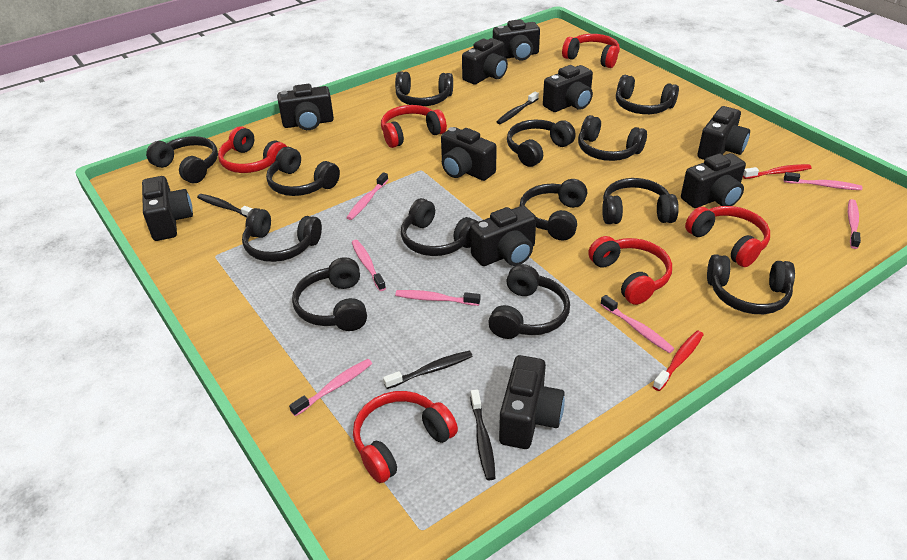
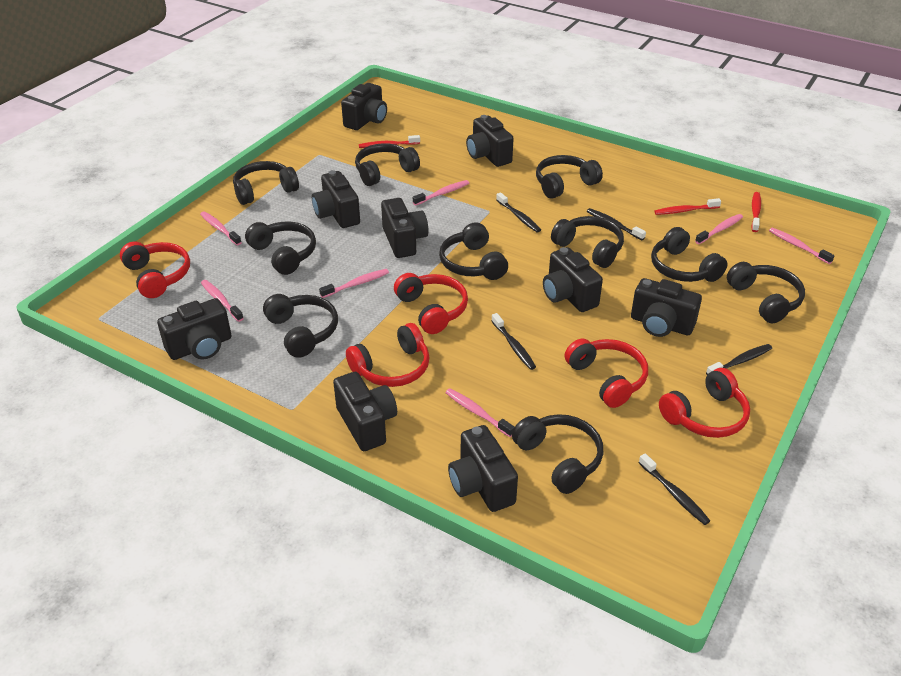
black camera: [142,176,193,241] [277,84,334,130] [441,127,497,181] [462,38,508,85] [470,206,536,266] [493,19,540,60] [499,355,565,449] [543,65,593,112] [681,153,746,208] [697,106,750,160] = 10 -> [157,298,232,360] [312,170,360,228] [333,372,397,451] [341,83,387,130] [381,198,428,258] [448,425,518,512] [466,115,514,167] [543,247,603,312] [631,278,702,337] = 9
black headphones: [146,136,218,184] [242,208,322,262] [266,147,340,196] [292,257,367,331] [395,71,453,106] [401,198,478,256] [488,264,570,339] [507,120,576,167] [520,179,587,240] [578,115,647,161] [602,178,679,224] [616,75,679,114] [707,254,795,314] = 13 -> [233,161,299,205] [245,222,316,275] [263,294,338,358] [355,143,420,186] [439,222,508,280] [512,414,604,494] [536,155,603,199] [551,216,624,268] [651,227,728,282] [727,262,805,324] = 10
black toothbrush: [197,194,252,217] [383,351,473,389] [470,389,496,480] [497,92,539,124] = 4 -> [492,313,536,370] [496,192,541,233] [587,208,646,240] [639,453,710,525] [706,344,772,375] = 5
red headphones: [218,126,287,173] [353,391,458,483] [381,105,447,148] [562,34,620,68] [588,236,672,305] [685,206,770,267] = 6 -> [120,242,190,298] [346,323,430,387] [394,273,468,334] [565,339,648,408] [659,368,750,438] = 5
red toothbrush: [652,331,704,391] [743,164,812,179] = 2 -> [359,135,420,148] [654,198,721,215] [751,192,761,232] = 3

